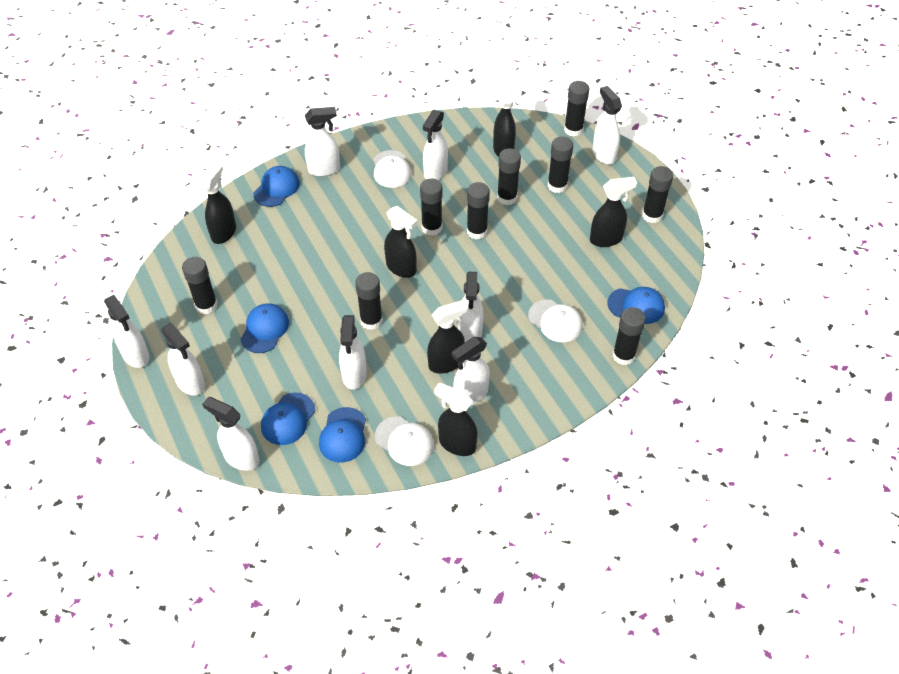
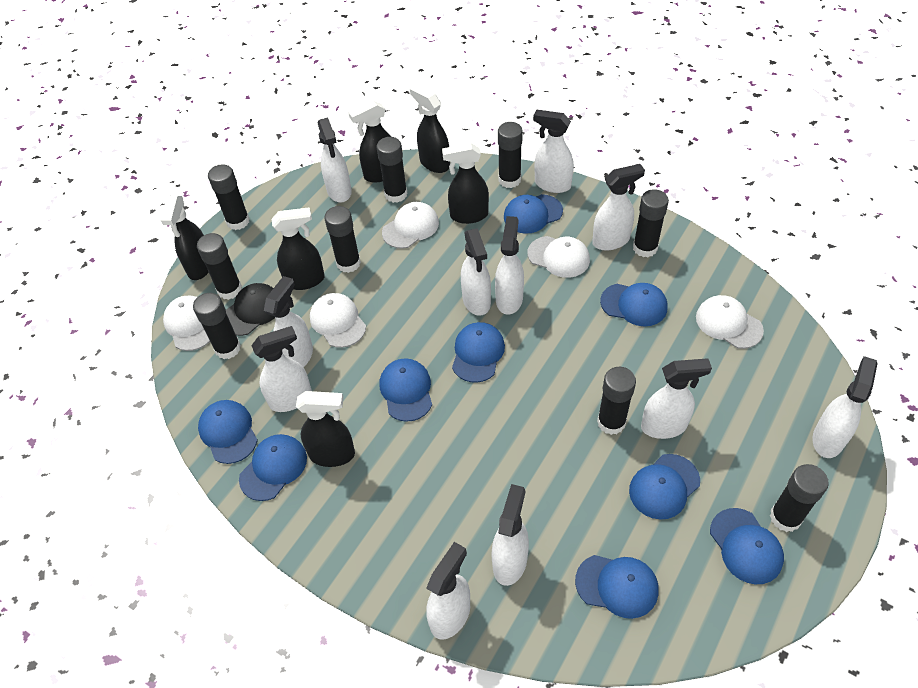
black cap: none = 0 -> [226,283,275,336] = 1
blue cap: [241,303,289,353] [253,166,300,207] [261,393,315,445] [319,407,366,462] [607,287,665,324] = 5 -> [198,400,258,464] [239,434,307,501] [380,358,432,422] [452,322,505,383] [504,194,563,234] [575,555,659,619] [600,283,668,326] [629,454,700,520] [710,508,784,584] = 9
white cap: [374,150,412,188] [375,416,434,466] [528,299,583,342] = 3 -> [163,296,210,351] [310,293,366,348] [382,202,439,249] [528,236,590,278] [696,295,764,349] = 5
white spray bottle: [104,295,149,368] [161,323,205,395] [202,397,260,471] [305,107,340,177] [339,315,367,390] [423,110,448,180] [452,337,490,406] [458,272,483,342] [592,86,622,164] = 9 -> [251,326,312,412] [264,276,313,368] [318,118,352,202] [426,542,470,640] [461,229,491,316] [492,484,529,586] [495,216,524,315] [533,110,574,193] [592,164,645,250] [641,358,712,439] [813,356,878,458] = 11

